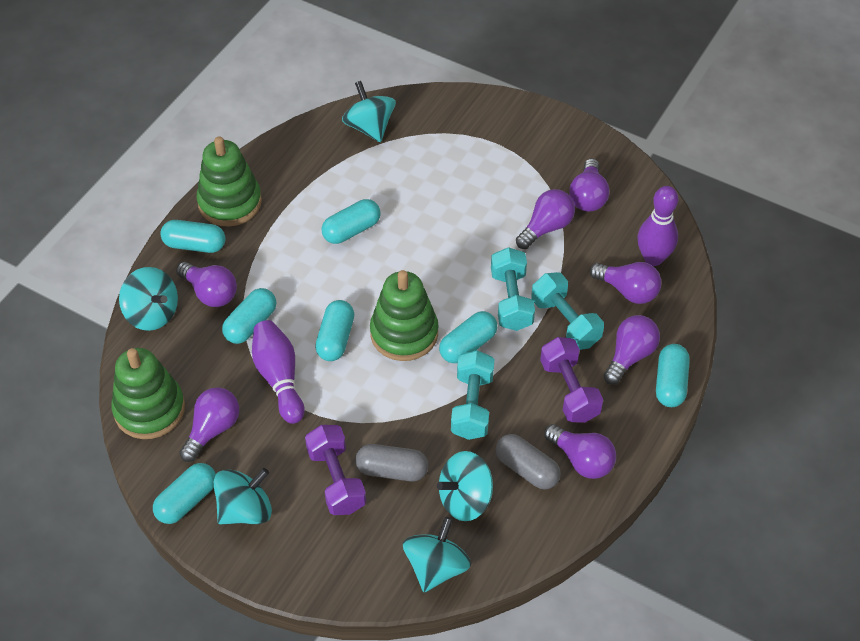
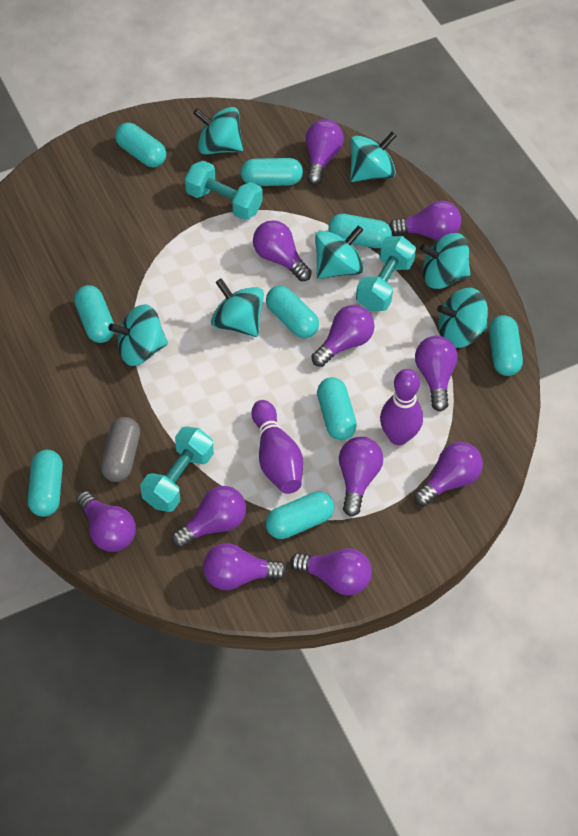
green stacking toy: [112,348,185,439] [196,136,262,226] [370,270,438,361] = 3 -> none = 0
grey capsule: [355,444,428,481] [496,434,561,490] = 2 -> [101,417,140,482] = 1
purple dumbbell: [305,425,366,515] [540,337,603,423] = 2 -> none = 0
purple light bulb: [176,262,237,307] [179,387,239,462] [516,189,575,249] [544,424,616,479] [569,159,609,212] [590,262,661,304] [604,315,660,385] = 7 -> [76,491,136,552] [172,486,246,548] [203,543,287,590] [253,220,312,282] [290,548,372,595] [306,119,344,185] [312,305,375,367] [339,437,383,516] [389,201,461,240] [414,442,483,506] [415,336,458,412] = 11
turquoise capsule: [153,463,216,524] [160,220,226,253] [222,288,276,344] [315,300,354,361] [321,199,381,244] [439,311,497,363] [656,344,690,407] = 7 -> [28,450,63,517] [74,285,114,343] [115,123,166,167] [241,158,303,186] [266,286,319,338] [266,491,334,539] [317,377,357,440] [328,214,392,248] [489,315,523,376] = 9
turquoise spinning top: [119,267,178,331] [214,468,272,524] [342,81,396,142] [403,517,471,592] [437,451,493,521] = 5 -> [108,304,168,366] [193,107,243,154] [211,278,264,337] [315,225,364,279] [350,132,397,182] [420,233,470,289] [437,288,488,348] = 7

